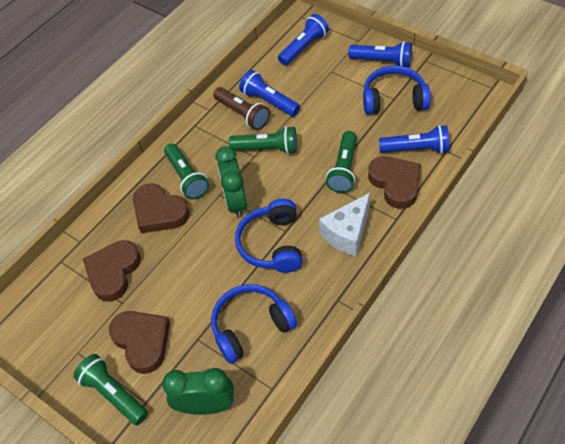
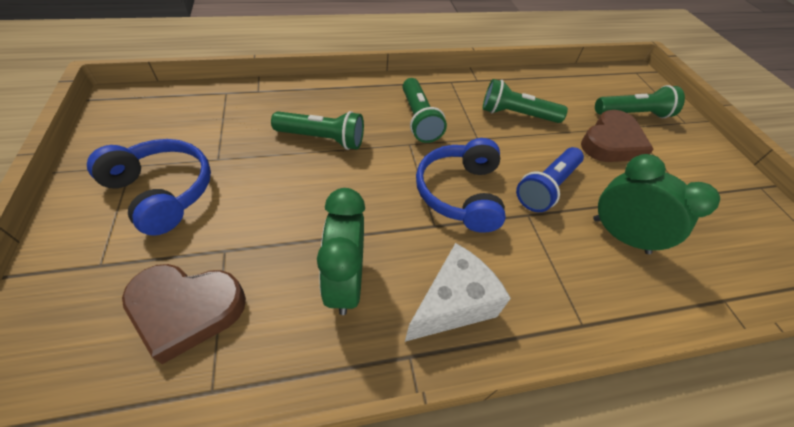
blue flashlight: [239,70,300,116] [278,14,329,65] [348,41,412,67] [379,125,449,154] = 4 -> [516,147,584,212] = 1
blue headphones: [211,284,297,363] [235,199,303,273] [363,66,431,115] = 3 -> [87,139,211,236] [416,138,506,233] = 2
brown flashlight: [213,87,270,130] = 1 -> none = 0
brown heart: [83,240,141,302] [109,311,170,374] [133,183,190,233] [368,156,421,209] = 4 -> [122,264,246,364] [581,110,654,162] = 2

